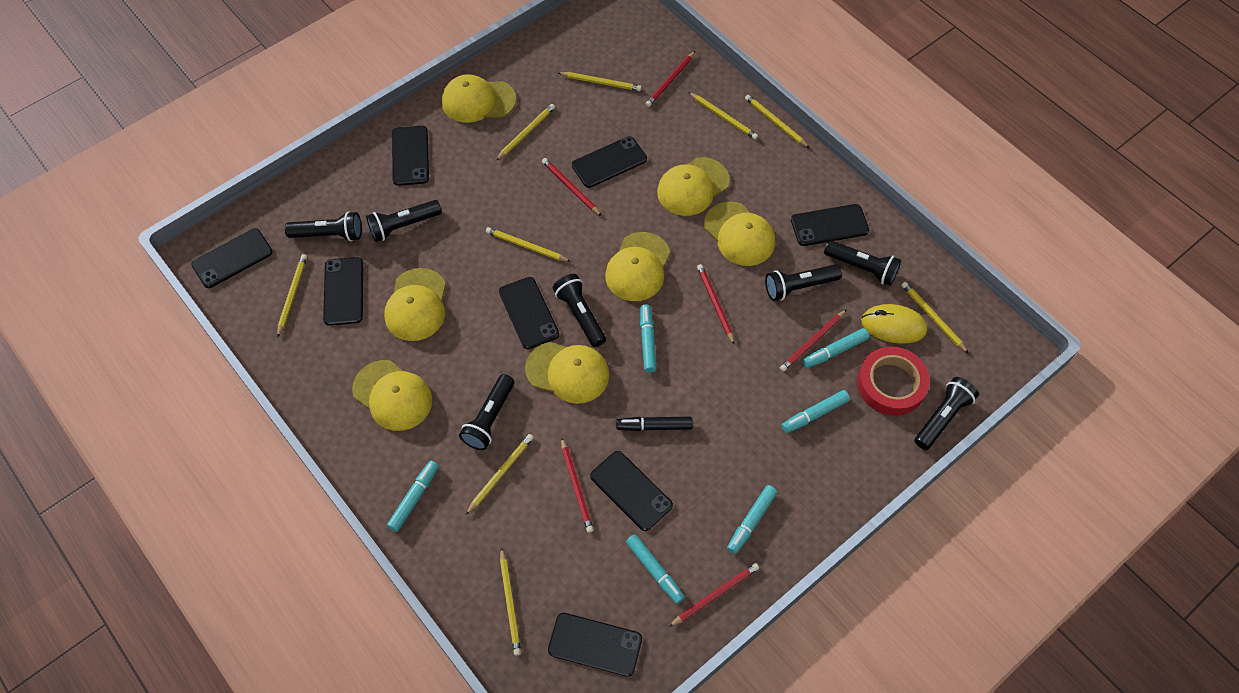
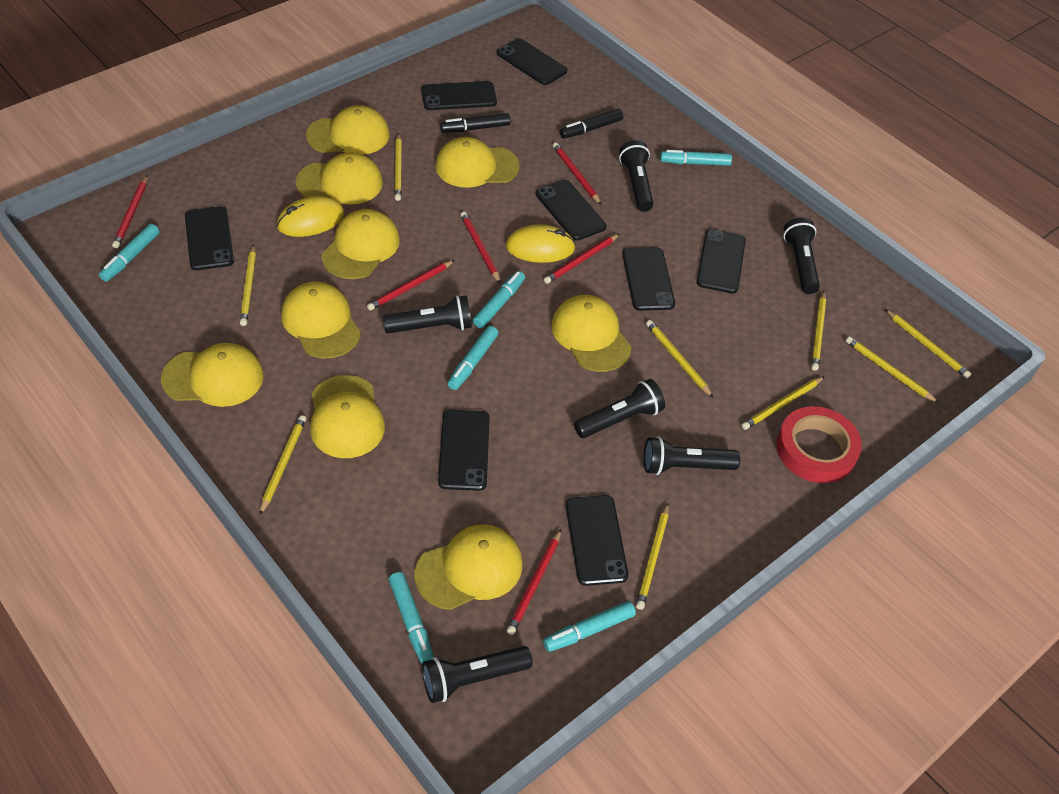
black flashlight: [285,211,362,241] [366,200,442,242] [459,374,514,450] [553,274,606,347] [765,264,842,301] [824,240,901,286] [915,377,979,450] = 7 -> [383,295,472,333] [422,646,533,703] [574,379,665,438] [619,140,653,212] [644,437,740,475] [783,217,820,294] = 6
black marker: [616,416,693,431] = 1 -> [440,113,511,133] [560,109,623,138] = 2
yellow cap: [352,360,432,431] [384,268,446,341] [442,74,516,123] [525,342,609,404] [605,232,670,301] [657,157,730,216] [704,201,775,266] = 7 -> [161,343,263,407] [281,281,361,359] [296,152,383,205] [306,105,390,155] [310,375,385,458] [321,209,400,279] [414,524,523,610] [435,137,519,188] [551,295,631,372] = 9
yellow mouse: [861,304,927,344] = 1 -> [277,196,345,237] [506,224,576,263] = 2

